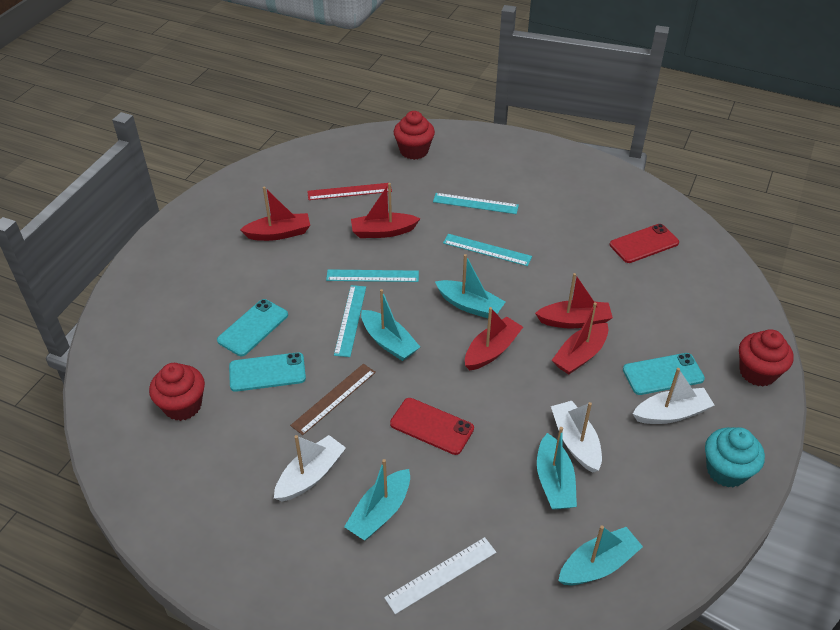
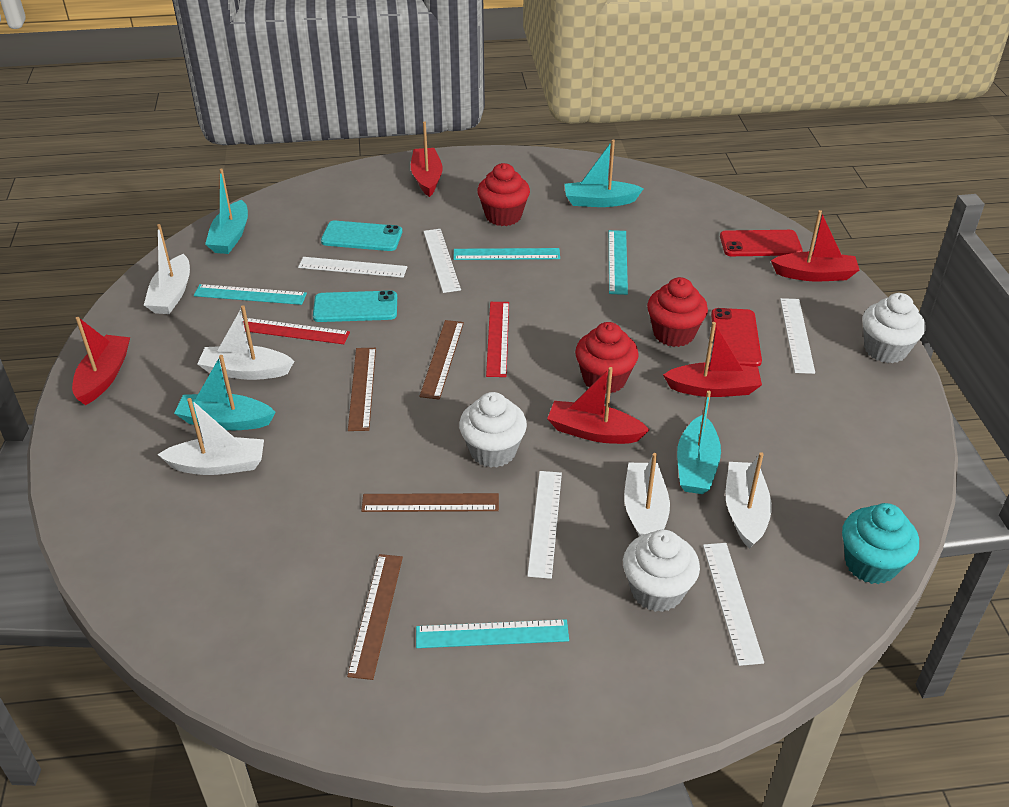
brown ruler: [290,364,376,435] = 1 -> [347,554,403,680] [348,348,376,431] [361,493,499,512] [419,320,464,400] = 4
red ruler: [307,183,392,200] = 1 -> [242,317,350,344] [486,302,509,377] = 2
turquoise boat: [344,459,410,540] [361,289,420,361] [435,254,505,318] [537,427,577,510] [558,525,643,585] = 5 -> [174,355,276,430] [205,168,248,254] [565,139,644,207] [677,391,721,494] = 4
turquoise phone: [217,299,288,356] [229,352,306,392] [623,353,705,395] = 3 -> [313,290,397,322] [321,221,402,251] = 2
white boat: [274,435,346,502] [551,401,602,473] [633,368,715,424] = 3 -> [144,224,190,314] [157,398,264,475] [197,305,294,380] [624,453,670,537] [726,452,772,549] = 5
white cupcake: none = 0 -> [459,392,527,468] [623,530,700,612] [862,293,926,363] = 3
white ruler: [384,537,496,614] = 1 -> [298,257,407,278] [423,229,461,293] [527,471,562,579] [703,543,764,666] [780,298,815,374] = 5

